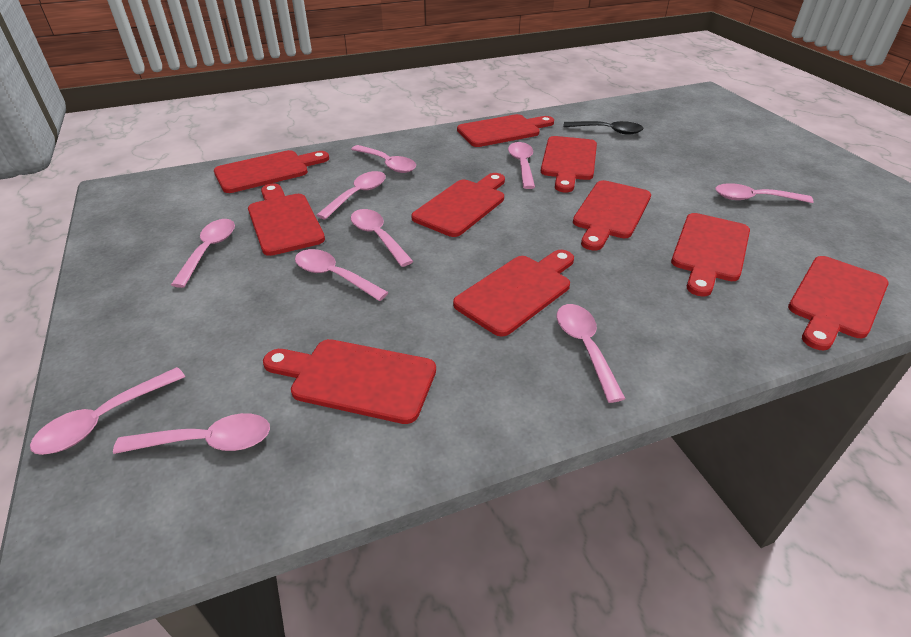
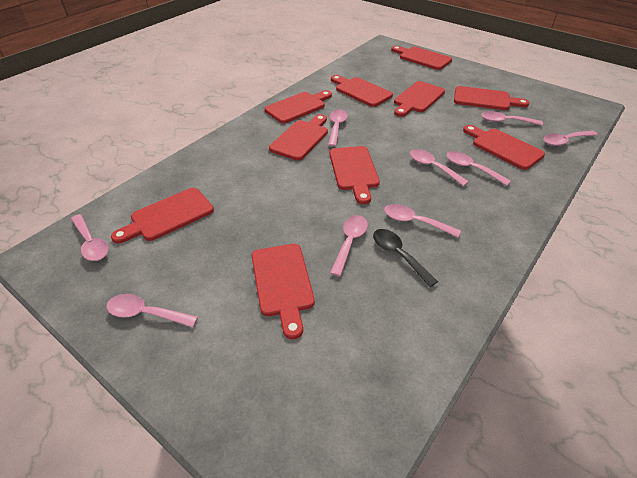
pink spoon: [30,367,185,455] [113,413,270,454] [171,219,235,288] [295,249,389,301] [317,171,386,220] [351,145,416,173] [351,209,413,267] [508,142,535,189] [557,304,626,403] [716,183,814,203] = 10 -> [71,214,108,261] [106,294,198,327] [328,110,348,147] [330,215,368,276] [384,204,461,237] [410,149,469,186] [447,151,511,186] [481,111,543,126] [543,130,598,146] = 9

